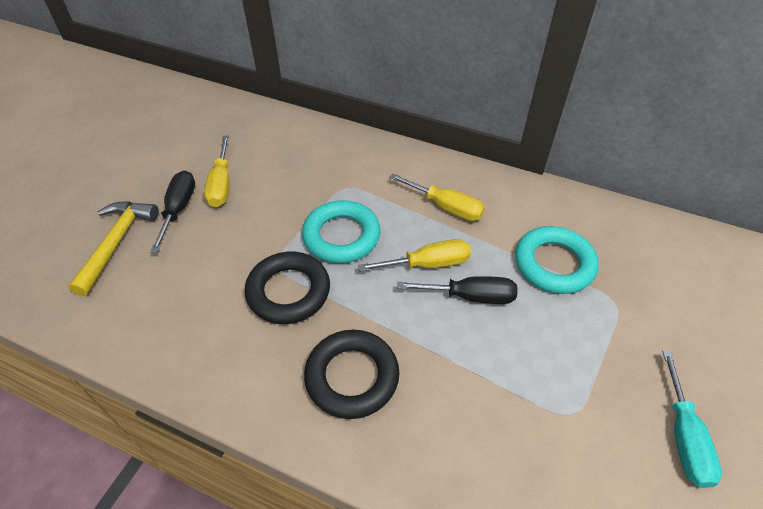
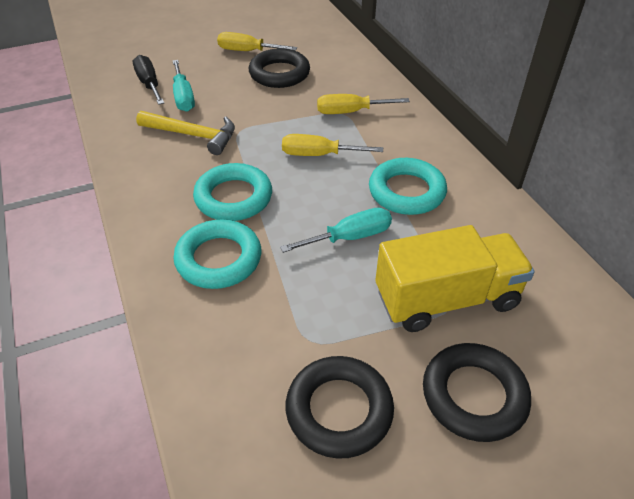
black ring: [245,252,330,324] [304,330,399,419] = 2 -> [249,48,310,88] [286,356,394,459] [423,343,531,442] = 3
black screwdriver: [150,171,195,253] [397,276,517,304] = 2 -> [133,55,164,105] = 1
turquoise ring: [302,200,381,263] [515,226,599,294] = 2 -> [173,220,261,289] [193,163,272,221] [369,158,447,215] = 3
turquoise screwdriver: [662,350,722,488] = 1 -> [173,60,195,112] [280,208,392,253] = 2
yellow truck: none = 0 -> [375,225,535,332] = 1

